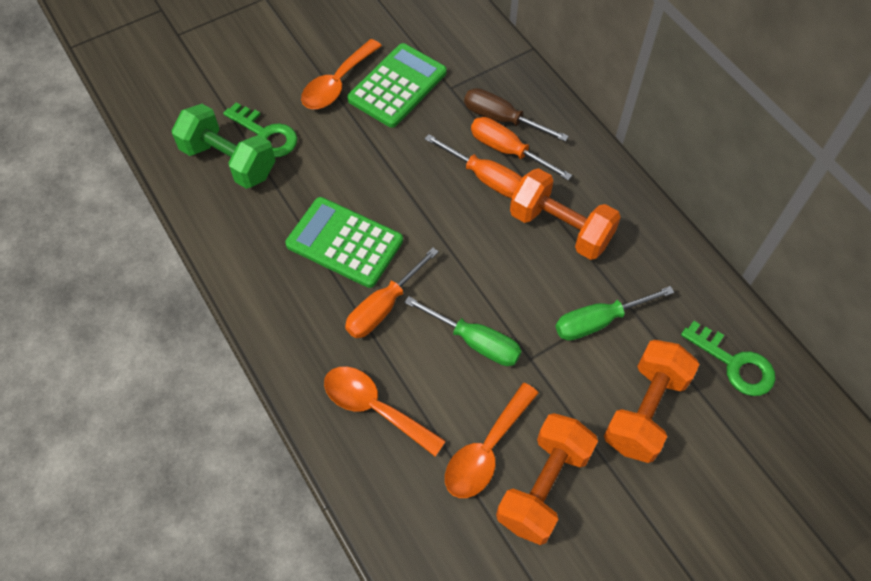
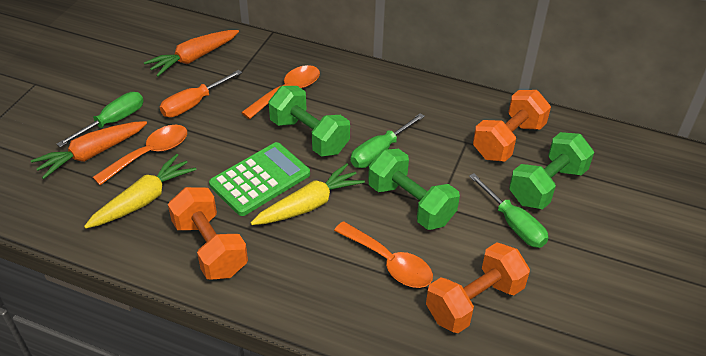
brown screwdriver: [464,88,569,142] = 1 -> none = 0
green calculator: [285,197,403,288] [347,43,447,128] = 2 -> [209,142,310,216] = 1
green dumbbell: [171,104,276,189] = 1 -> [268,86,350,157] [368,149,460,230] [509,132,594,209] = 3
green key: [223,102,298,157] [681,321,775,396] = 2 -> none = 0
green screwdriver: [404,296,522,366] [556,286,674,341] = 2 -> [57,92,144,147] [351,113,425,168] [469,173,548,248] = 3
orange carrot: none = 0 -> [31,121,147,179] [144,30,239,77] = 2
orange screwdriver: [345,248,439,338] [425,134,522,198] [471,117,572,180] = 3 -> [160,70,242,117] = 1
yellow carrot: none = 0 -> [84,154,197,229] [251,163,365,225] = 2

